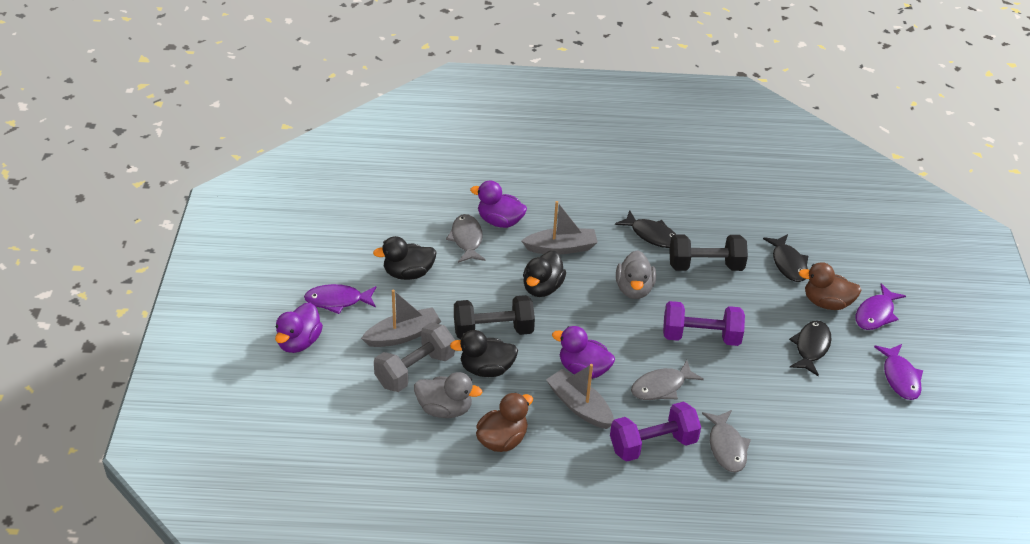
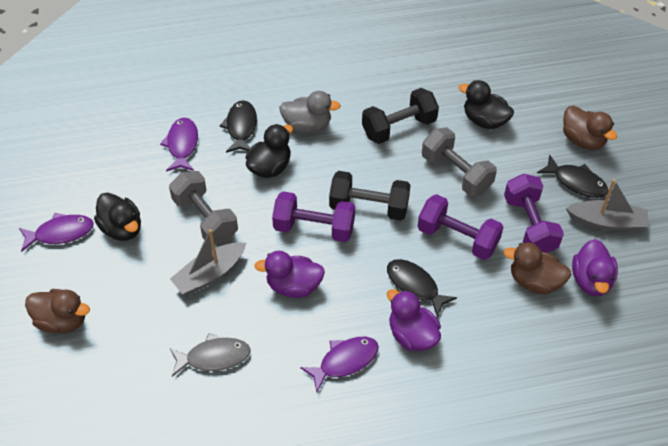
brown duck: [476,392,533,452] [799,262,862,310] = 2 -> [25,289,90,333] [504,242,571,294] [563,106,617,150] = 3
grey boat: [361,290,441,347] [521,201,598,255] [546,364,614,429] = 3 -> [170,229,246,295] [566,179,649,231] = 2
grey duck: [414,372,482,418] [616,250,656,299] = 2 -> [279,91,341,133] = 1
grey dumbbell: [374,323,455,392] = 1 -> [169,171,238,245] [422,127,497,196] = 2
grey fish: [446,214,485,263] [631,360,704,400] [702,410,751,472] = 3 -> [170,333,251,377] = 1
purple dumbbell: [610,402,701,462] [663,301,745,346] = 2 -> [272,191,355,242] [418,194,503,260] [504,173,564,253] = 3

